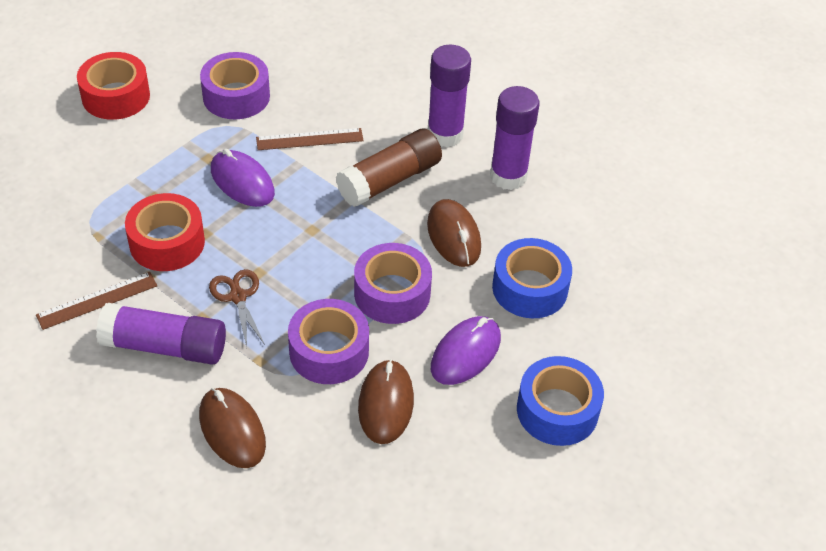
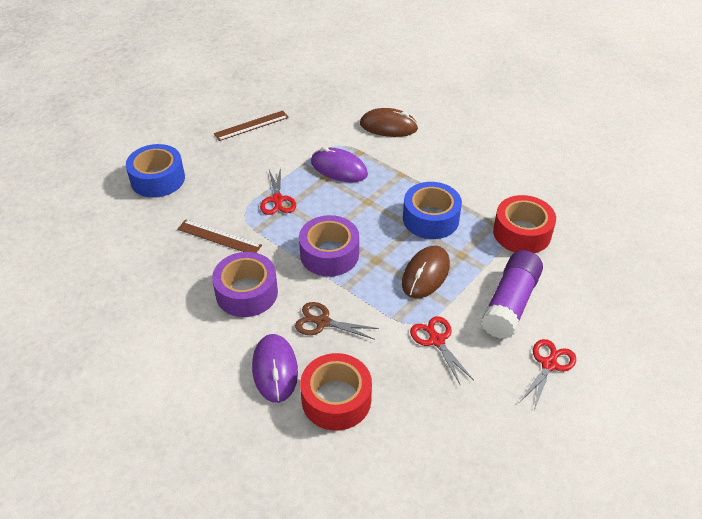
brown glue stick: [336,128,442,207] = 1 -> none = 0
brown mouse: [199,388,266,468] [358,359,414,444] [427,199,481,267] = 3 -> [360,108,418,137] [402,245,450,298] = 2
purple glue stick: [96,303,226,365] [428,45,471,148] [490,86,539,190] = 3 -> [481,250,543,339] = 1
purple tape: [200,52,270,119] [288,299,369,384] [354,243,432,324] = 3 -> [212,252,278,317] [299,215,359,277] = 2
red scissors: none = 0 -> [260,168,296,215] [410,316,474,386] [519,339,576,410] = 3

